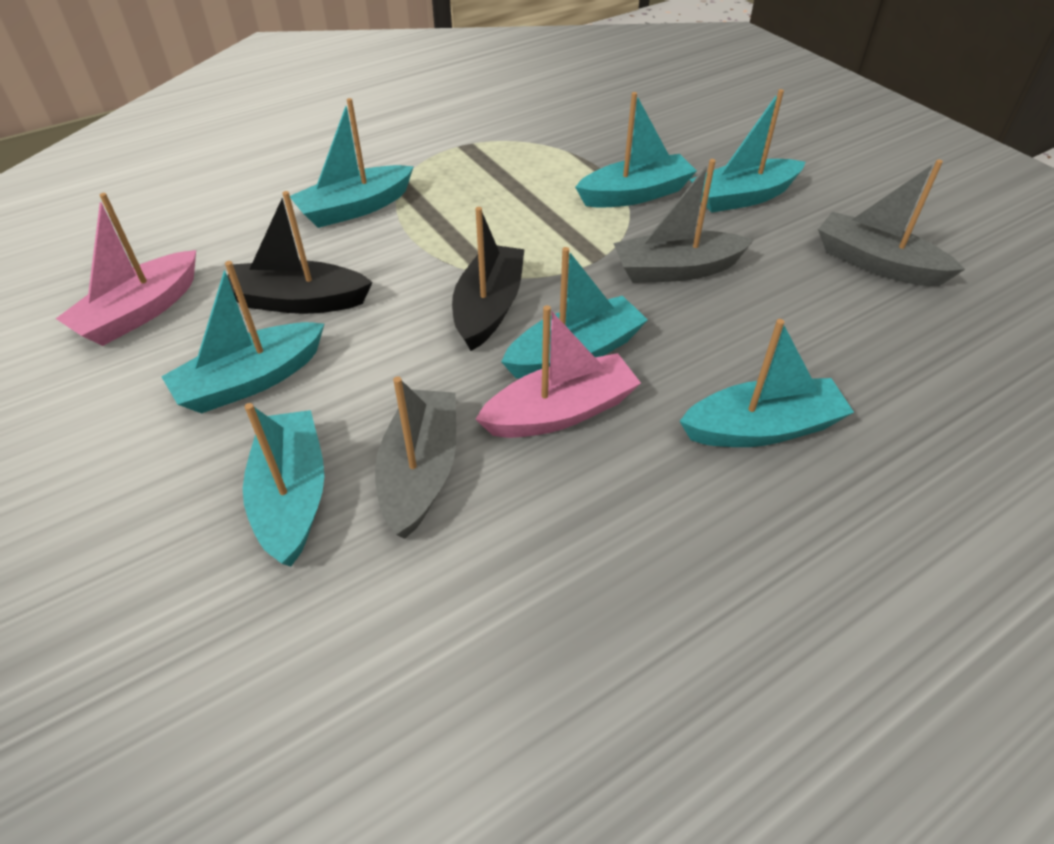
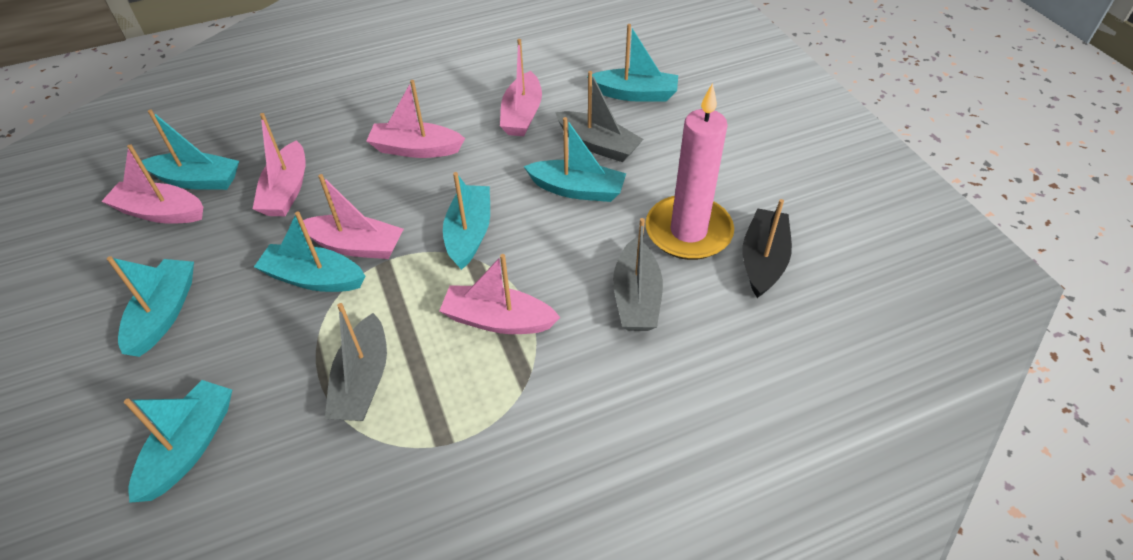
black boat: [227,191,373,314] [452,207,525,351] = 2 -> [742,199,792,298] = 1
pink boat: [56,193,196,346] [475,305,641,438] = 2 -> [101,144,203,224] [253,113,305,216] [303,174,404,259] [366,80,465,158] [439,254,560,334] [500,39,542,136] = 6
pink candle: none = 0 -> [645,83,734,260] = 1

